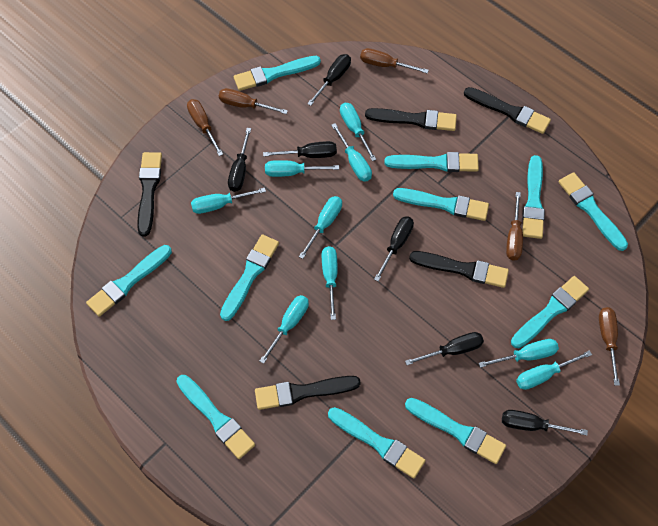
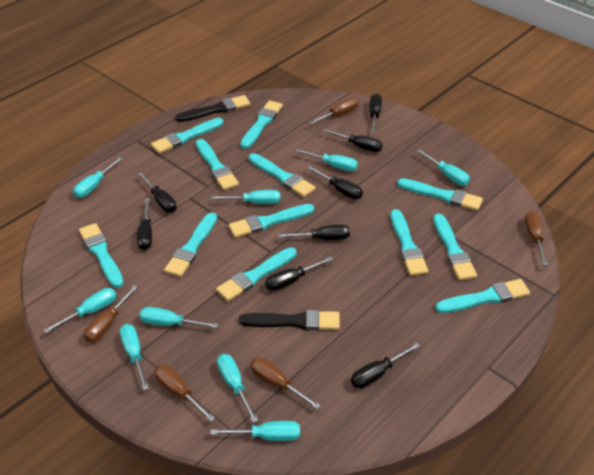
black brush: [137,152,162,236] [255,376,361,410] [365,108,457,131] [409,251,509,288] [464,87,551,134] = 5 -> [175,95,250,122] [239,310,340,330] = 2
black screwdriver: [228,128,251,192] [263,141,337,158] [307,54,351,106] [374,216,414,281] [405,332,484,365] [502,410,588,435] = 6 -> [137,198,152,250] [138,172,177,213] [265,256,333,291] [278,225,350,240] [307,166,363,199] [323,129,383,152] [351,343,420,388] [370,94,382,133] = 8
turquoise brush: [86,245,172,317] [176,375,255,459] [220,235,279,321] [234,56,321,91] [328,407,426,478] [385,152,479,172] [393,188,489,221] [405,398,506,464] [511,276,589,348] [522,155,545,239] [558,172,628,251] = 11 -> [79,223,124,288] [151,118,224,154] [164,213,217,277] [196,139,239,190] [216,247,297,301] [229,204,314,238] [240,100,283,149] [249,153,316,197] [391,209,428,276] [397,178,483,211] [433,214,477,280] [435,279,530,313] = 12

